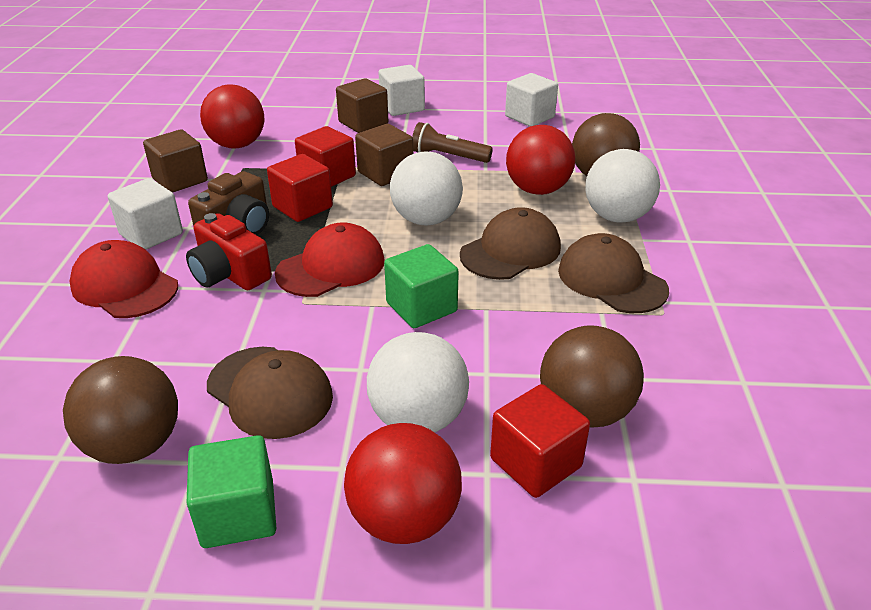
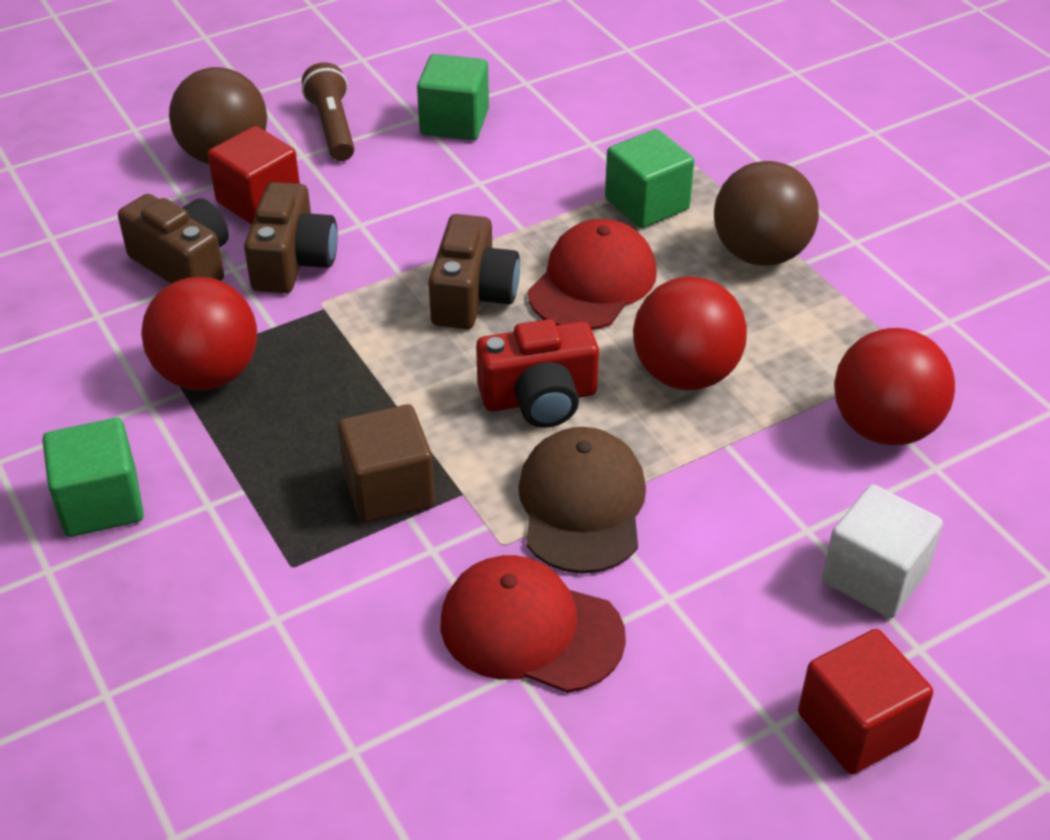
brown ball: [63,356,178,464] [540,325,644,428] [572,113,640,176] = 3 -> [169,67,267,164] [714,161,819,266] = 2
brown camera: [188,171,269,235] = 1 -> [118,194,229,284] [244,182,338,293] [428,214,520,329] = 3
brown cap: [207,347,333,439] [460,207,561,280] [558,233,669,313] = 3 -> [518,427,646,574] = 1
brown cube: [143,129,208,193] [336,78,388,133] [355,124,413,186] = 3 -> [338,404,435,523] = 1
green cube: [186,435,276,548] [384,244,459,328] = 2 -> [42,418,144,537] [417,54,489,140] [605,129,694,228] = 3
red cube: [267,154,333,222] [295,126,356,187] [490,384,590,498] = 3 -> [208,126,300,225] [798,629,933,774] = 2
white ball: [367,332,469,433] [390,152,463,225] [585,149,660,223] = 3 -> none = 0
white cube: [108,178,183,250] [379,65,425,116] [505,73,558,127] = 3 -> [822,484,943,618] = 1

